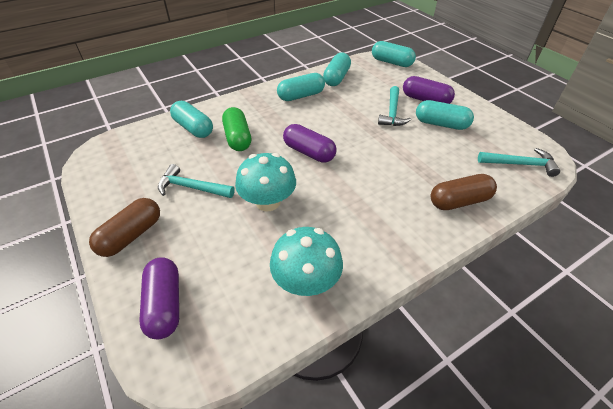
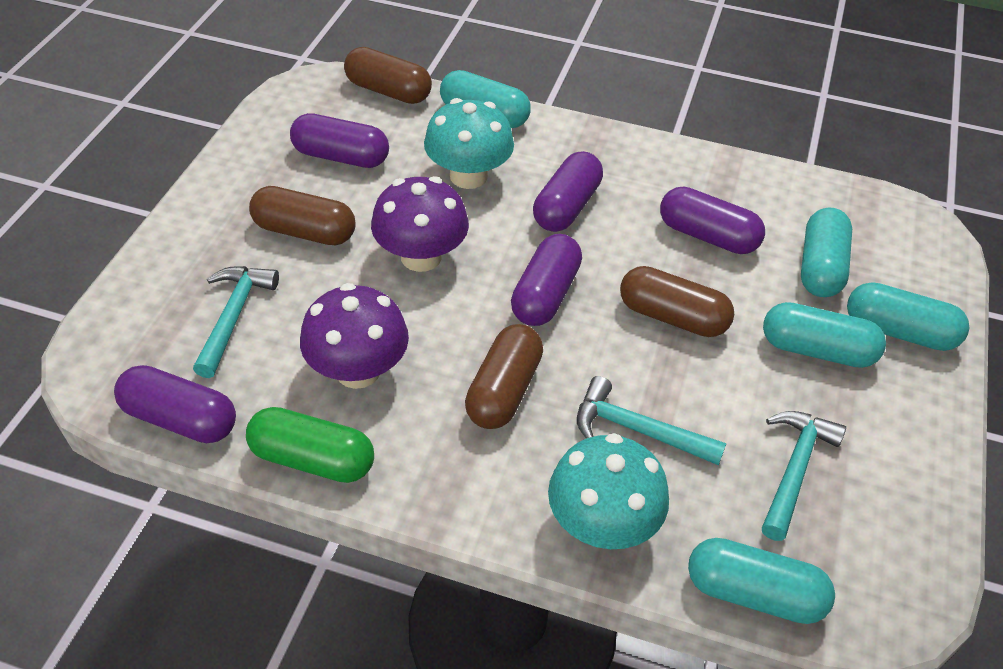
brown capsule: [89,198,160,257] [431,174,497,210] = 2 -> [249,186,356,245] [344,47,432,104] [465,324,543,429] [620,266,734,337] = 4
purple capsule: [139,257,179,339] [283,124,337,163] [403,76,455,104] = 3 -> [114,365,236,443] [290,113,389,168] [511,234,582,326] [533,151,603,232] [660,186,765,254] = 5
purple mushroom: none = 0 -> [300,283,409,389] [371,176,469,272] = 2

